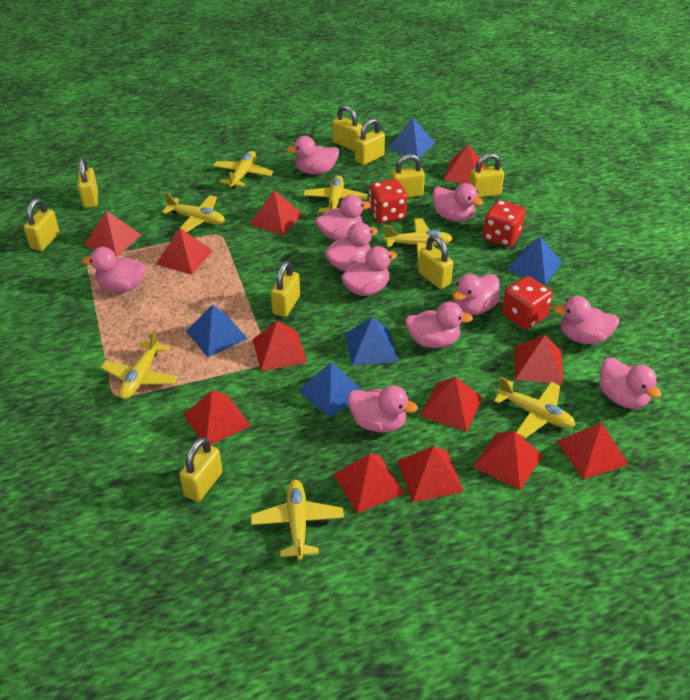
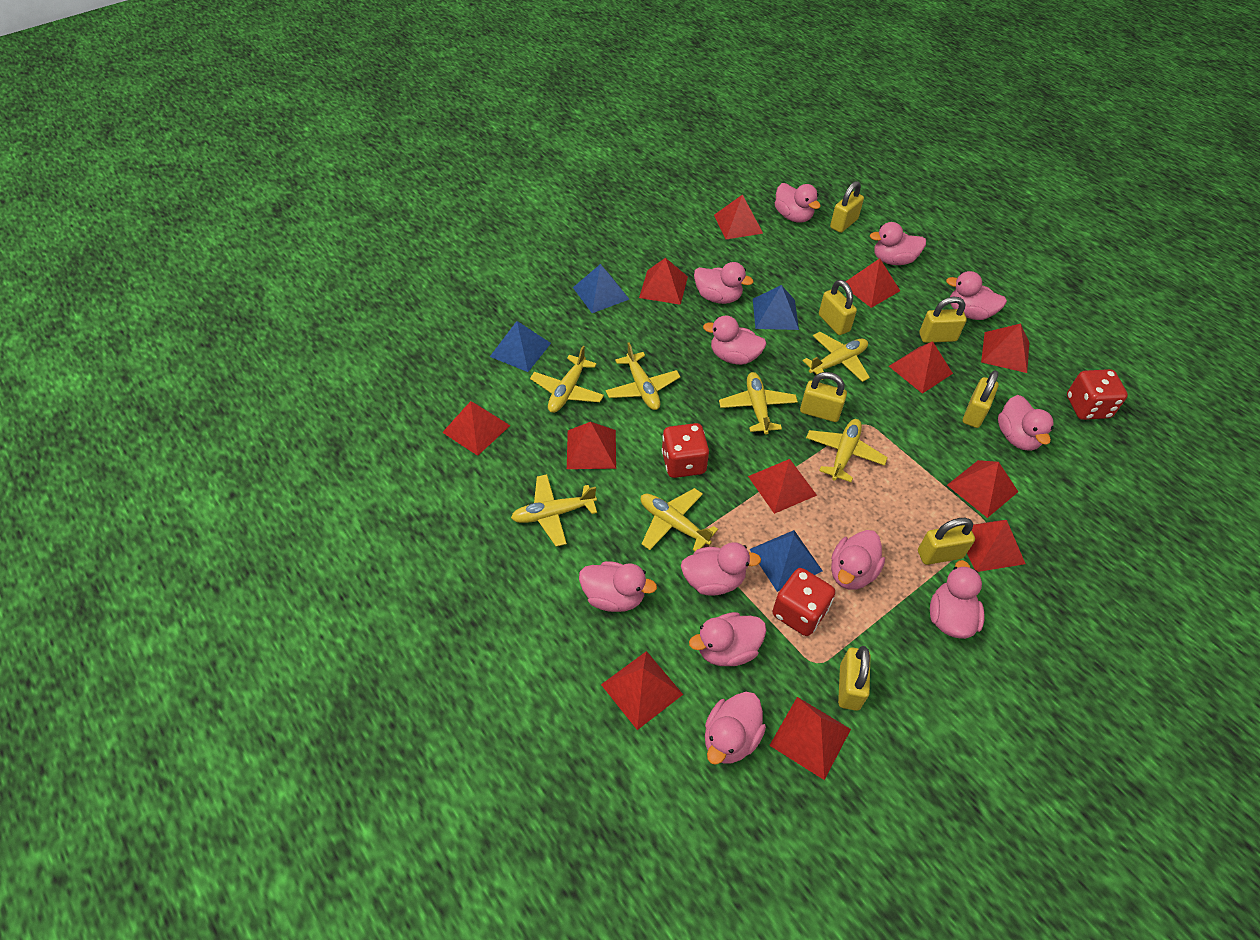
blue pyramid: [186,305,248,357] [298,362,363,418] [345,317,398,366] [387,118,435,158] [507,236,562,285] = 5 -> [490,321,551,372] [573,264,629,313] [750,530,822,592] [753,285,799,330] = 4
pink duck: [82,247,145,292] [286,136,339,175] [316,195,371,240] [325,222,378,271] [341,246,397,296] [348,386,418,433] [405,302,473,348] [432,183,483,222] [452,274,500,315] [553,296,620,344] [599,357,661,409] = 11 -> [579,561,657,612] [681,542,761,596] [689,612,766,666] [694,262,754,304] [703,316,767,365] [705,692,766,765] [775,183,821,223] [831,530,885,590] [870,222,926,265] [930,560,985,639] [946,271,1007,320] [998,395,1054,451] = 12
yellow padlock: [24,198,60,251] [78,157,98,208] [179,437,223,502] [271,261,300,317] [333,105,362,151] [355,118,385,165] [391,154,425,198] [418,235,453,289] [469,153,504,198] = 9 -> [800,372,847,422] [819,280,857,335] [830,181,864,233] [838,646,870,711] [918,518,975,565] [919,297,967,343] [963,370,999,428] = 7

